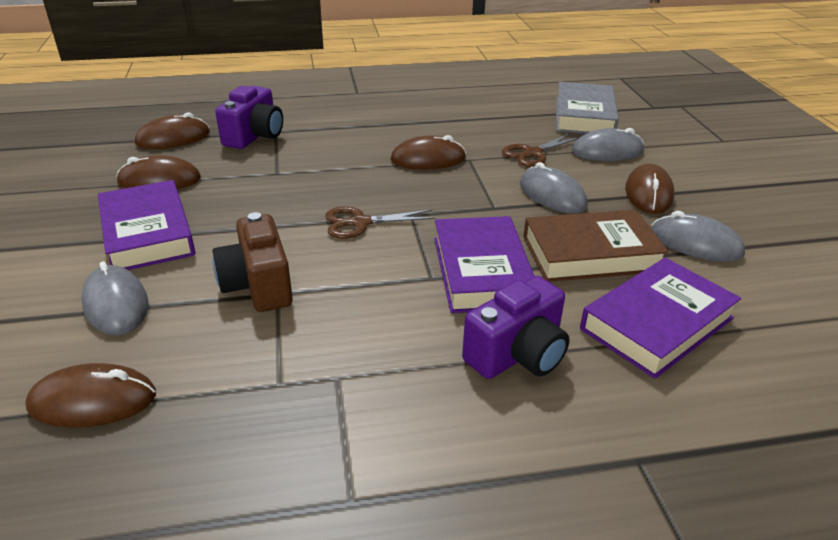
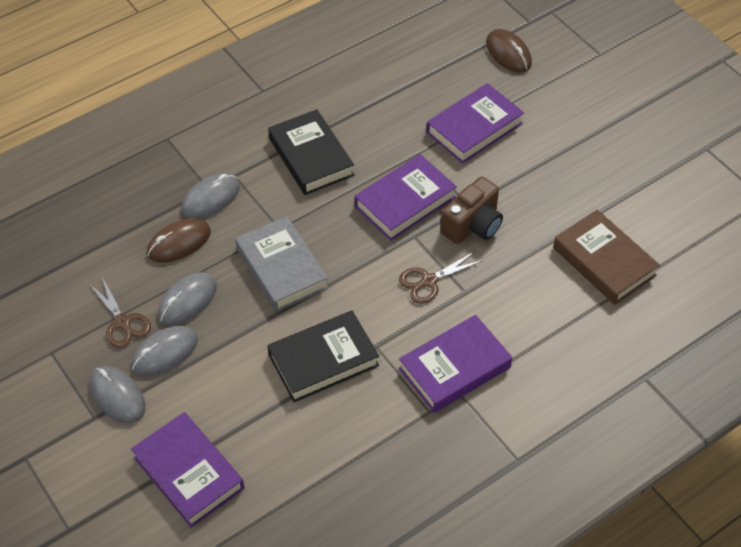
black book: none = 0 -> [267,311,379,402] [268,109,354,195] = 2
brown mouse: [25,363,156,428] [116,155,201,189] [135,112,210,149] [390,135,466,169] [625,164,675,214] = 5 -> [147,218,211,262] [486,29,532,73] = 2
purple book: [98,180,195,270] [434,216,534,313] [580,258,741,379] = 3 -> [131,412,244,528] [355,154,457,241] [399,315,512,413] [427,83,524,164] = 4
purple camera: [215,86,283,149] [462,276,570,379] = 2 -> none = 0

